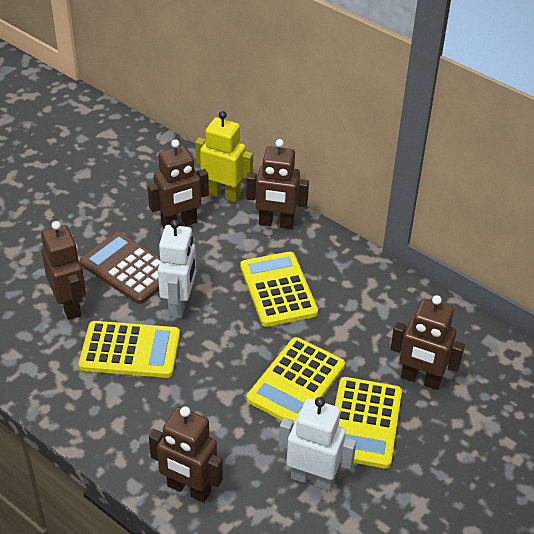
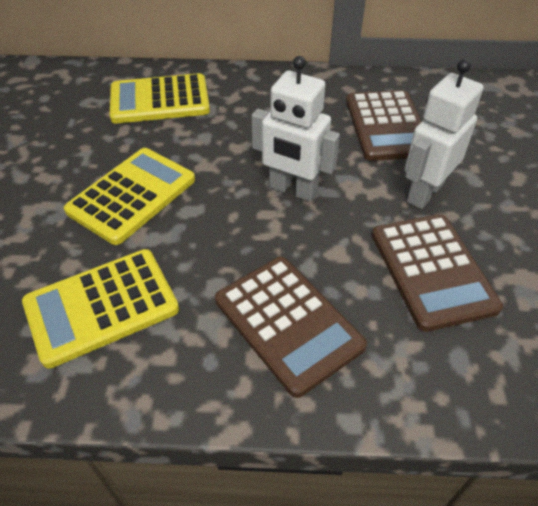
brown calculator: [80,232,160,304] = 1 -> [215,257,367,398] [346,90,422,161] [372,214,503,332] = 3
brown robot: [41,221,86,320] [148,139,209,228] [149,406,223,503] [246,139,309,229] [390,295,465,390] = 5 -> none = 0
yellow calculator: [79,321,180,378] [240,252,318,327] [247,337,345,425] [335,377,402,468] = 4 -> [22,249,179,369] [64,148,195,245] [110,73,210,124] = 3
yellow robot: [195,111,253,202] = 1 -> none = 0

